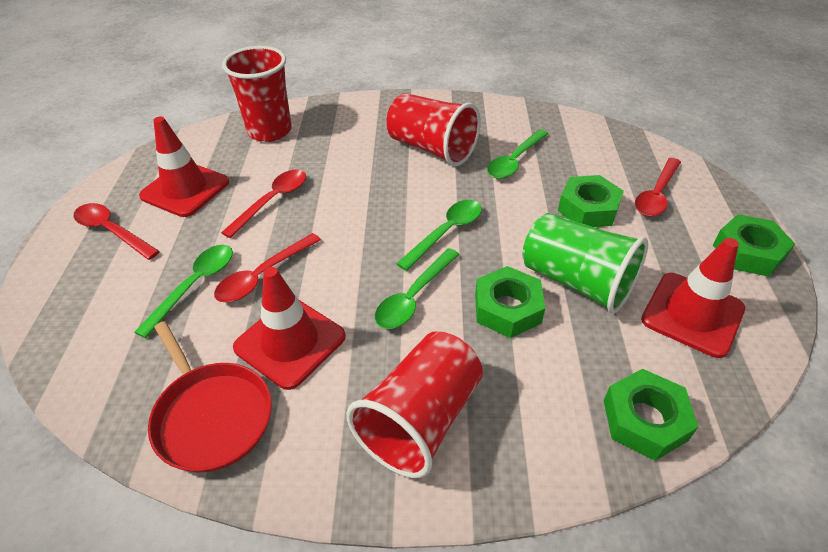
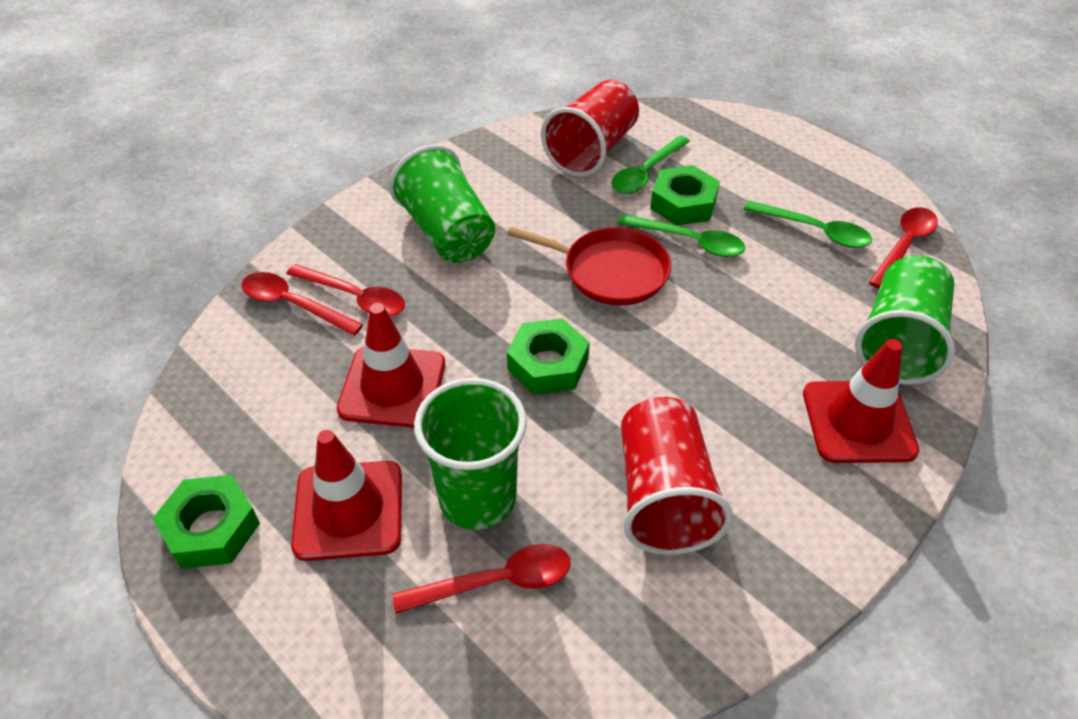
green cup: [522,213,648,314] = 1 -> [389,144,495,263] [414,378,527,530] [855,256,955,385] = 3
green nut: [475,266,545,338] [558,175,624,227] [603,369,698,461] [713,214,795,277] = 4 -> [152,475,260,569] [507,318,590,395] [650,165,720,226] = 3
green spoon: [135,245,233,338] [375,248,460,329] [396,200,482,271] [487,129,548,179] = 4 -> [611,136,690,194] [618,214,746,257] [744,200,872,248] = 3
red cup: [222,46,292,142] [346,331,483,478] [386,93,481,166] = 3 -> [541,80,639,177] [621,397,733,555] = 2

